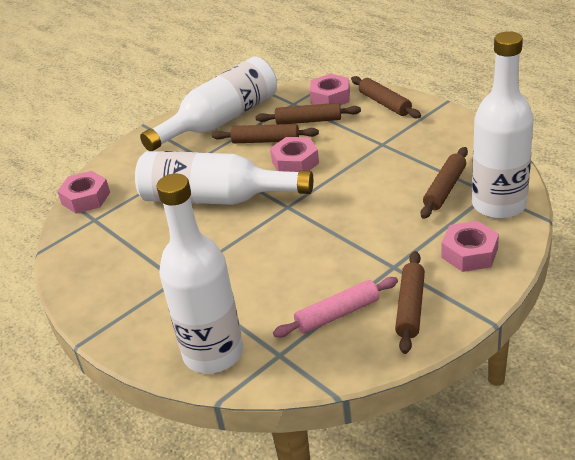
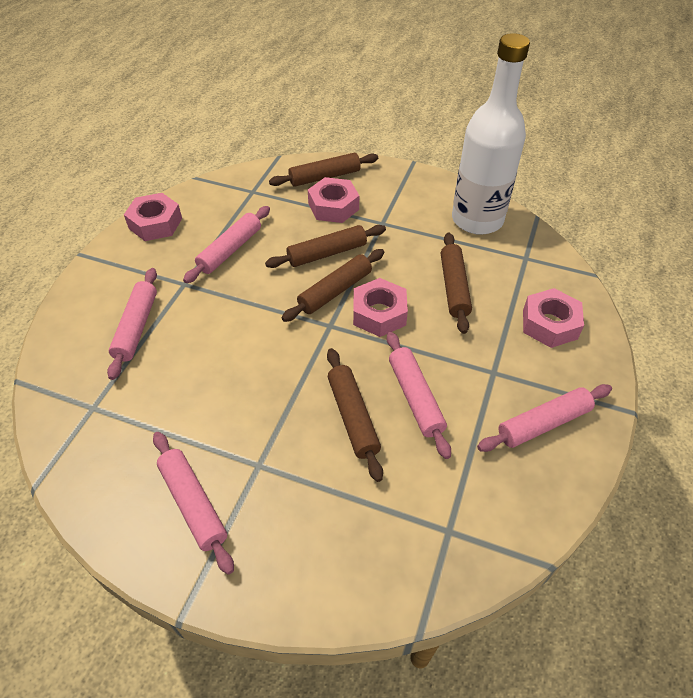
pink rolling pin: [273,277,398,337] = 1 -> [107,268,157,380] [153,432,234,575] [183,206,270,283] [387,332,451,459] [477,384,612,452] = 5
white bottle: [135,151,313,205] [140,57,277,151] [156,174,243,374] [472,31,534,219] = 4 -> [452,33,530,235] = 1

